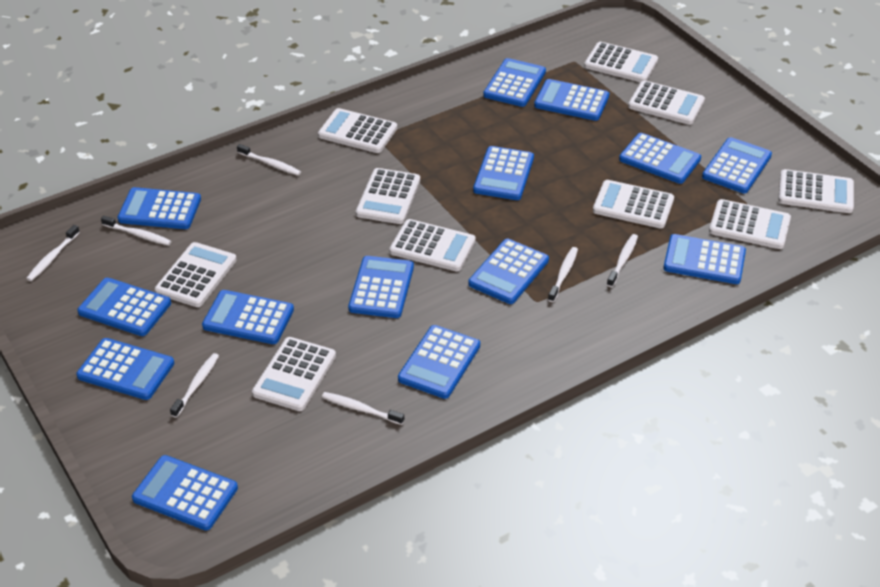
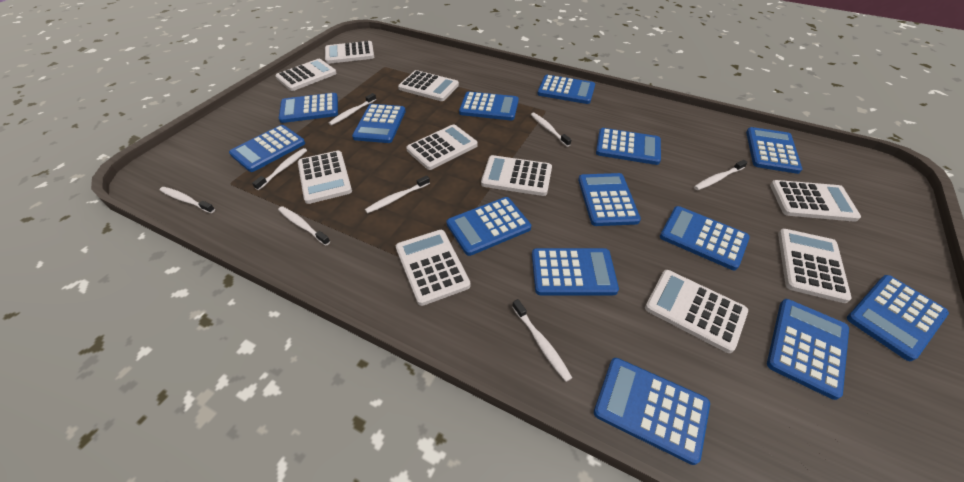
white toothbrush: [26,225,80,281] [101,216,171,246] [170,353,219,418] [237,144,301,175] [322,392,404,425] [548,247,578,302] [607,234,638,287] = 7 -> [159,187,215,213] [252,148,307,190] [278,206,330,245] [329,93,376,125] [365,175,430,213] [512,299,572,382] [531,113,571,147] [694,160,748,190] = 8

